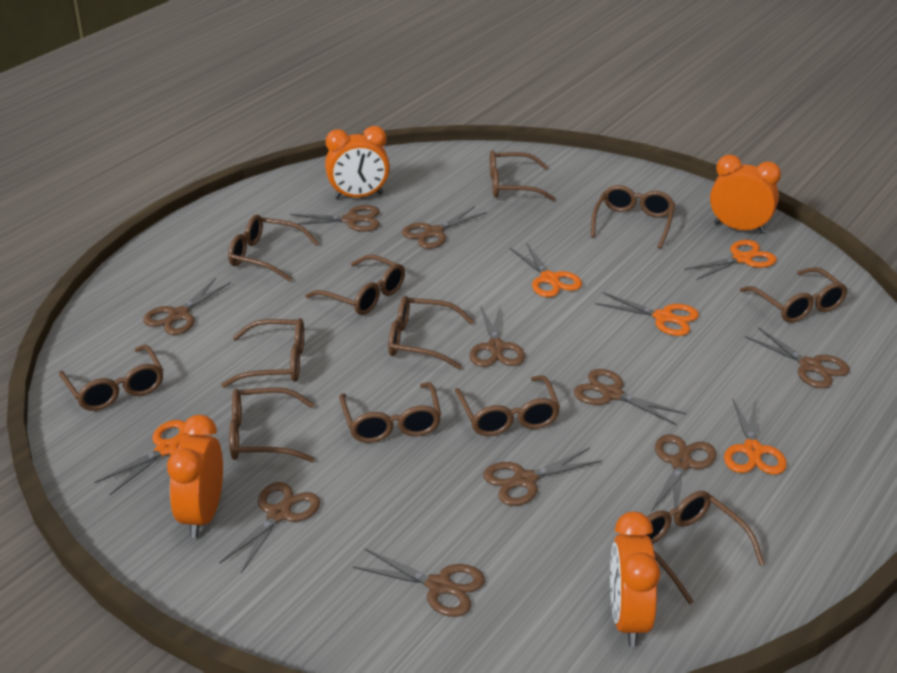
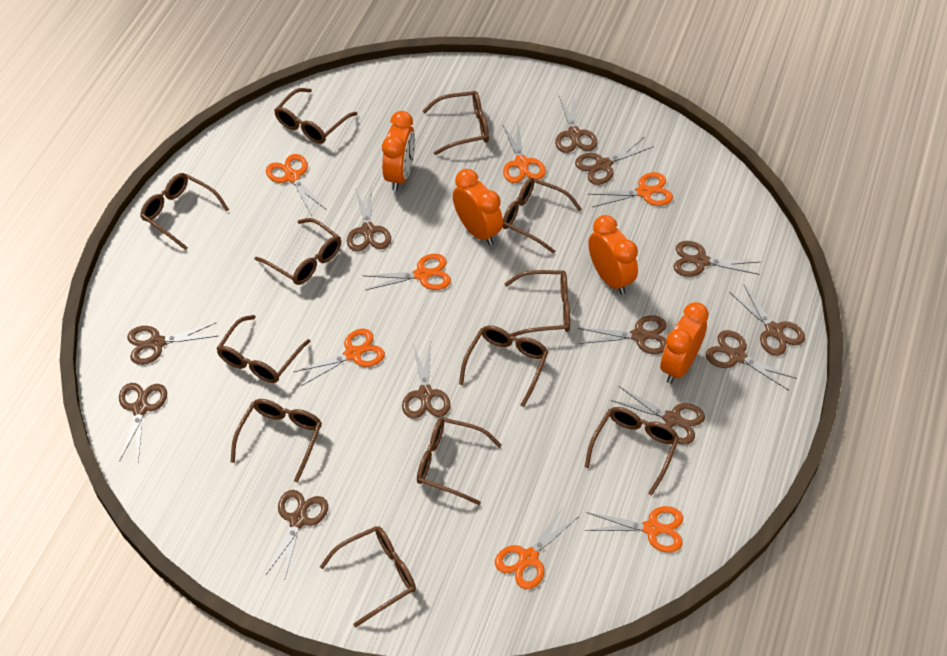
brown scissors: [143,278,231,335] [219,482,320,573] [290,205,380,232] [353,548,485,617] [402,207,487,249] [470,307,525,367] [483,448,602,506] [574,369,686,425] [651,434,717,512] [745,327,850,388] = 10 -> [119,383,167,462] [127,323,218,365] [266,490,328,581] [347,186,391,252] [402,342,450,419] [555,96,597,153] [575,137,654,185] [578,315,666,354] [611,386,705,445] [674,241,760,277] [706,330,797,391] [730,285,805,356] = 12
orange scissors: [95,420,193,495] [510,243,582,297] [595,292,699,336] [684,240,777,280] [724,399,787,475] = 5 -> [266,154,326,216] [294,329,385,386] [363,254,451,290] [495,506,578,589] [502,124,546,183] [585,506,683,553] [588,172,673,207] = 7

